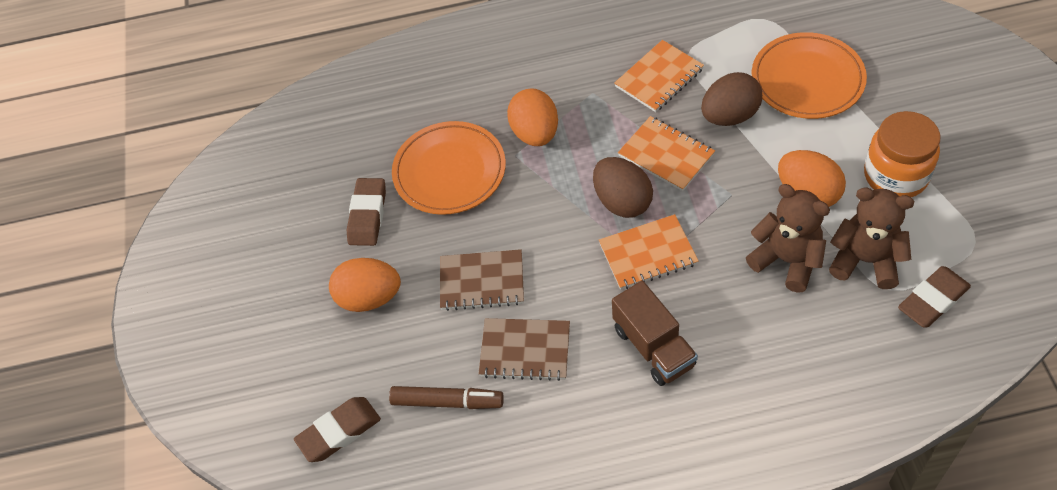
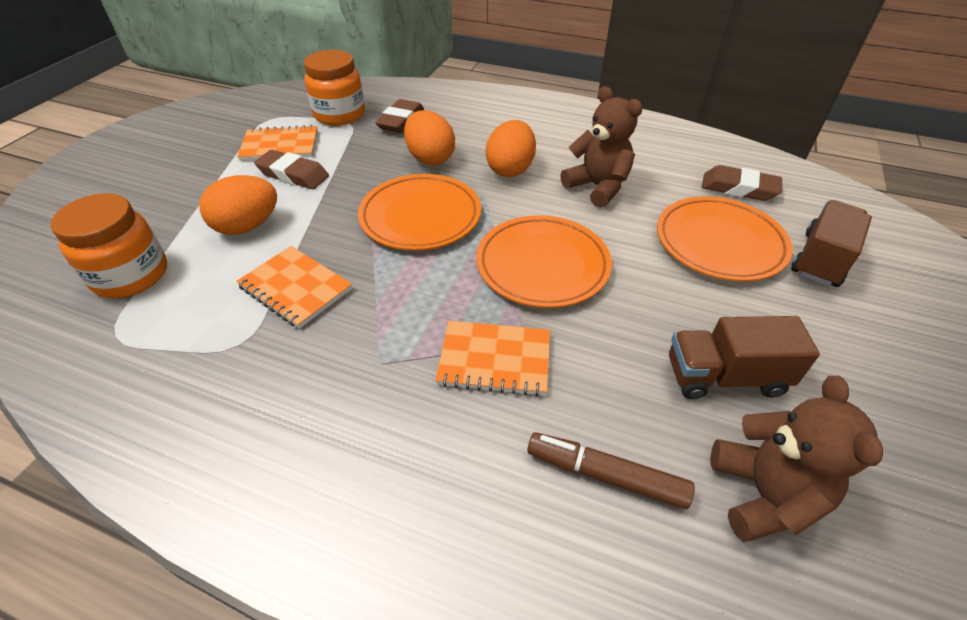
brown egg: [593,157,653,218] [701,72,762,126] = 2 -> none = 0
brown notebook: [440,249,524,311] [479,318,570,381] = 2 -> none = 0
brown truck: [612,281,698,386] = 1 -> [669,316,820,399] [791,200,872,287] = 2
orange jar: [864,111,940,197] = 1 -> [51,193,167,298] [304,50,365,126] = 2
orange plate: [392,121,506,215] [752,32,867,119] = 2 -> [358,174,481,251] [476,215,612,308] [657,196,793,281] = 3

